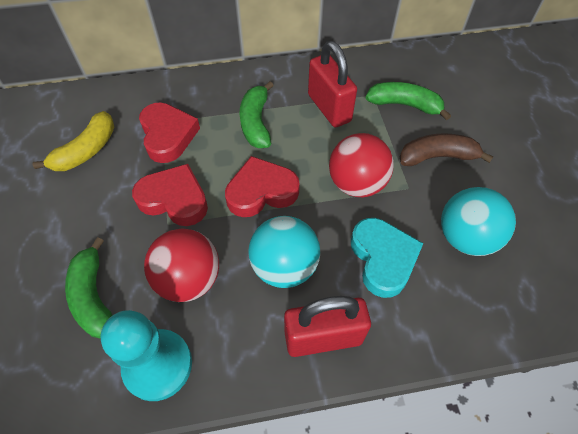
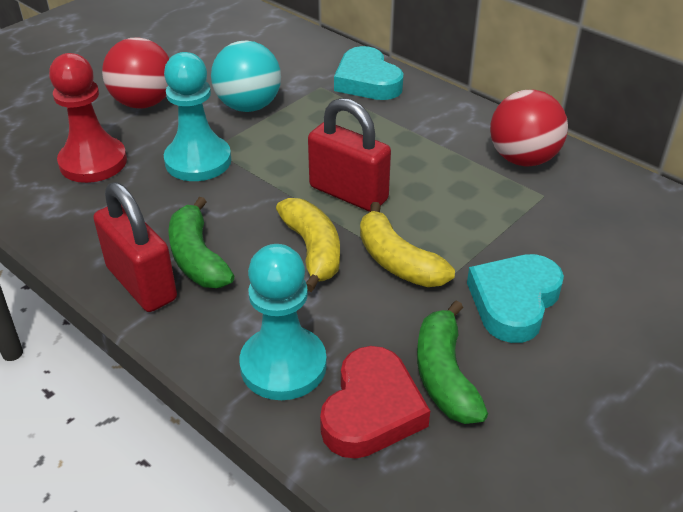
brown banana: [400,133,494,166] = 1 -> none = 0
green banana: [65,237,113,339] [239,81,274,148] [366,82,451,120] = 3 -> [168,197,234,288] [417,301,488,424] = 2
red heart: [132,164,208,226] [139,103,200,163] [225,156,300,217] = 3 -> [320,346,430,459] = 1
red pawn: none = 0 -> [49,53,127,183] = 1
turquoise ball: [248,216,320,288] [441,187,516,256] = 2 -> [211,40,281,112] = 1
turquoise heart: [351,218,423,298] = 1 -> [334,46,404,100] [467,254,564,343] = 2
turquoise pawn: [101,310,192,401] = 1 -> [164,52,232,181] [239,244,327,400] = 2
yellow banana: [33,111,114,171] = 1 -> [276,198,340,292] [360,202,455,287] = 2

